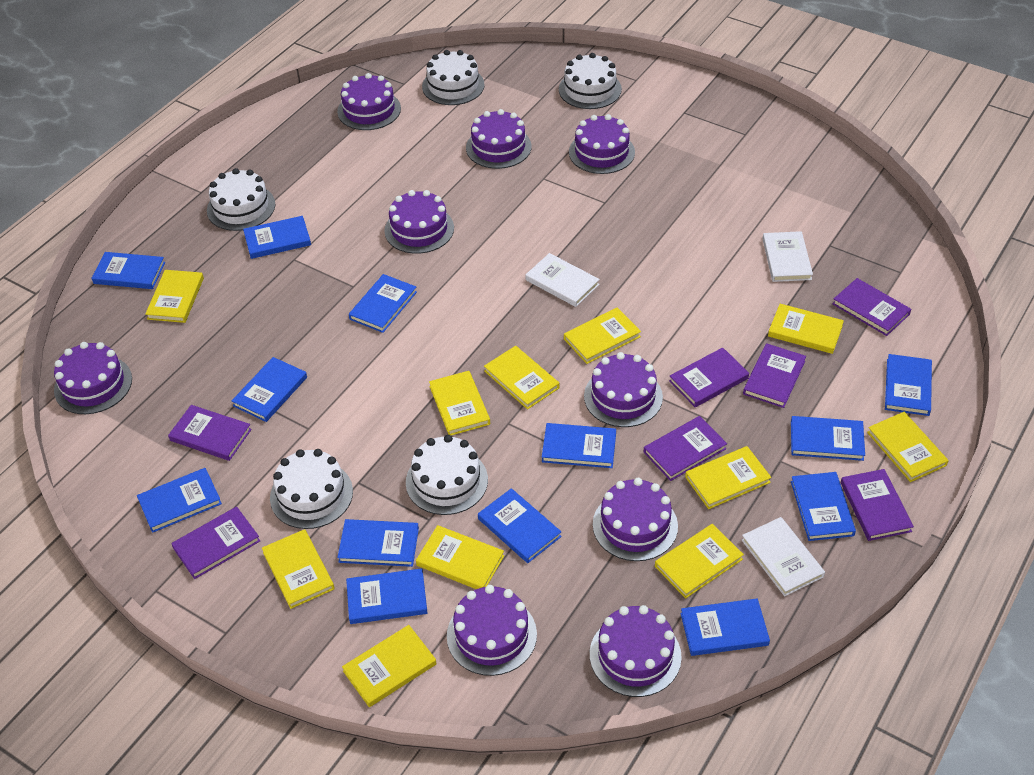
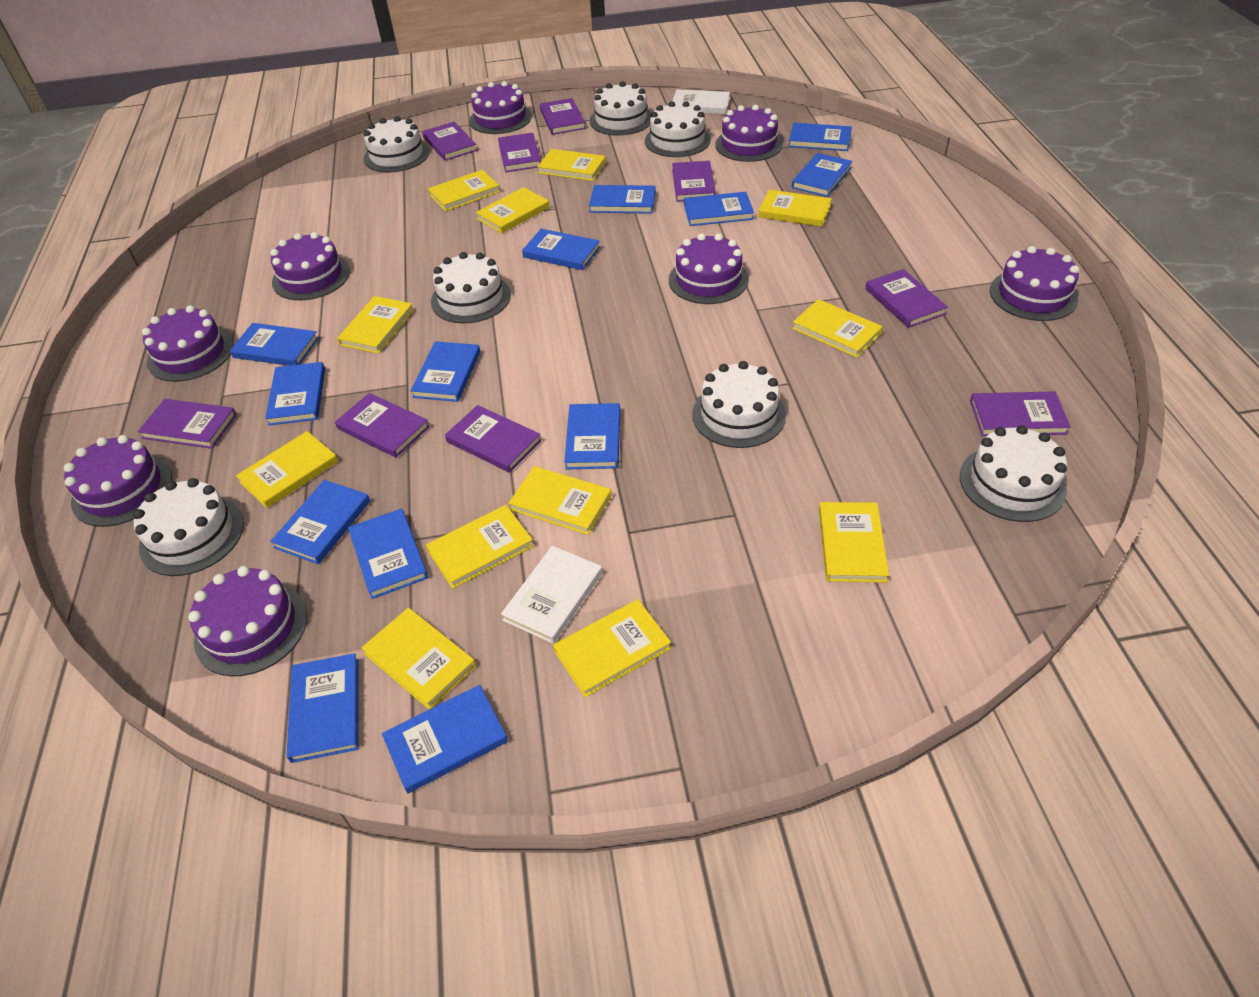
purple book: [168,405,252,461] [171,507,260,579] [644,416,727,481] [669,347,749,407] [743,343,806,408] [833,278,911,336] [840,469,914,541] = 7 -> [138,399,237,449] [335,393,430,458] [422,122,477,161] [445,405,542,473] [498,133,541,172] [540,98,586,135] [672,161,716,202] [865,269,948,328] [970,391,1071,436] = 9
purple cake: [54,342,132,414] [337,73,401,130] [384,190,454,254] [447,585,537,676] [466,109,532,169] [569,114,635,174] [584,352,663,427] [590,605,682,697] [593,478,678,561] = 9 -> [64,435,172,527] [142,305,234,382] [188,566,307,677] [270,232,350,300] [469,81,532,134] [669,233,749,304] [715,105,783,162] [990,246,1079,321] = 8
white book: [526,253,600,307] [742,517,825,596] [762,231,813,282] = 3 -> [501,546,602,644] [673,90,730,114] = 2
white cake: [207,168,275,231] [270,449,353,529] [406,435,488,515] [422,50,485,105] [559,53,622,109] = 5 -> [133,478,244,576] [364,116,430,173] [431,252,511,323] [590,81,651,136] [645,101,711,157] [692,361,786,448] [960,425,1067,522] = 7
yellow book: [145,270,204,323] [262,529,335,609] [342,625,437,707] [416,525,504,589] [429,371,490,435] [484,346,559,409] [564,307,641,364] [655,524,744,599] [685,446,771,509] [768,304,844,354] [867,412,949,482] = 11 -> [236,431,338,508] [337,296,414,354] [361,608,476,709] [426,505,534,589] [428,170,500,211] [476,187,549,234] [509,466,612,535] [537,149,606,181] [553,599,671,697] [758,189,832,227] [792,299,883,358] [819,502,889,582] = 12

